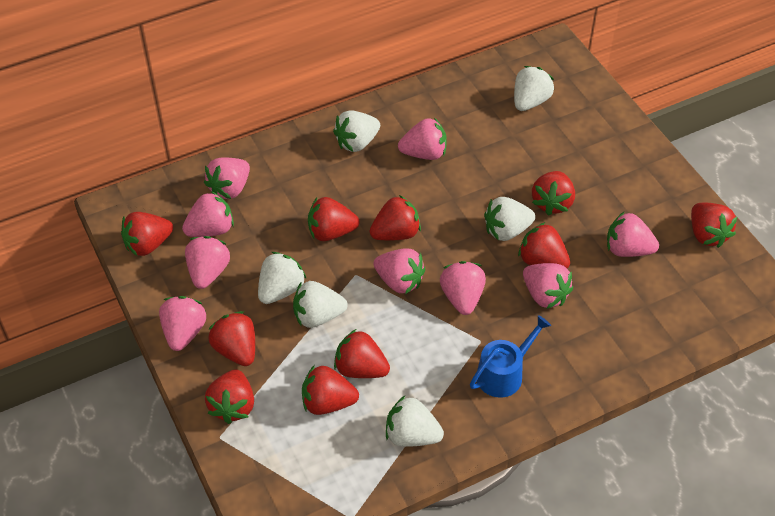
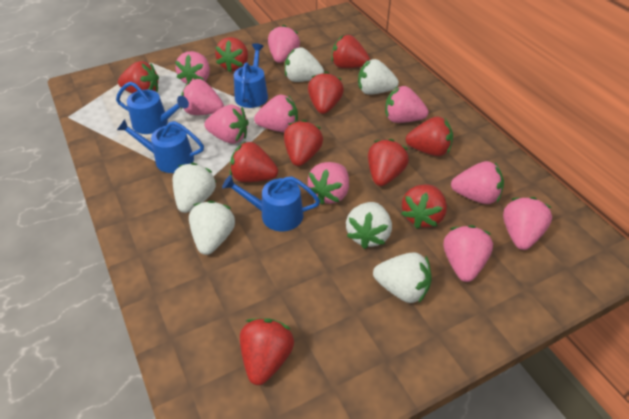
blue watering can: [470,315,551,398] = 1 -> [116,82,189,134] [117,119,204,173] [222,175,320,231] [234,43,268,108] = 4
pink strawberry: [159,296,206,351] [182,191,234,237] [185,236,230,289] [204,158,250,199] [373,249,426,294] [398,118,447,160] [440,261,486,315] [523,263,573,309] [607,211,659,257] = 9 -> [175,51,210,84] [181,79,224,115] [204,105,249,144] [254,94,298,132] [268,25,300,63] [308,162,349,205] [385,86,428,123] [444,225,493,282] [451,161,504,204] [503,197,552,250] = 10

